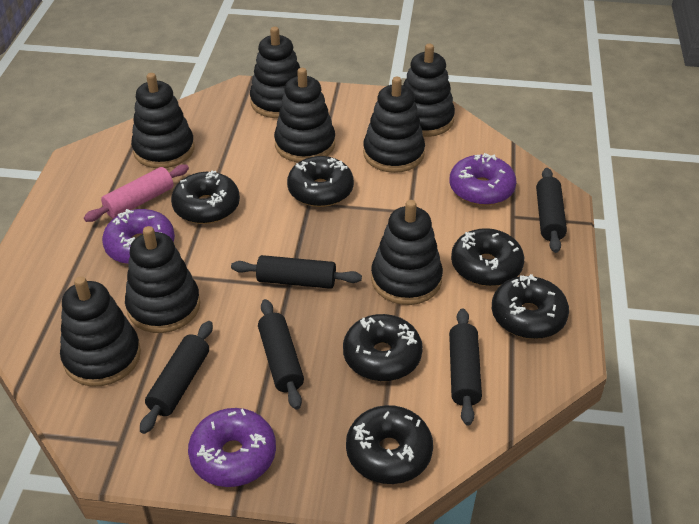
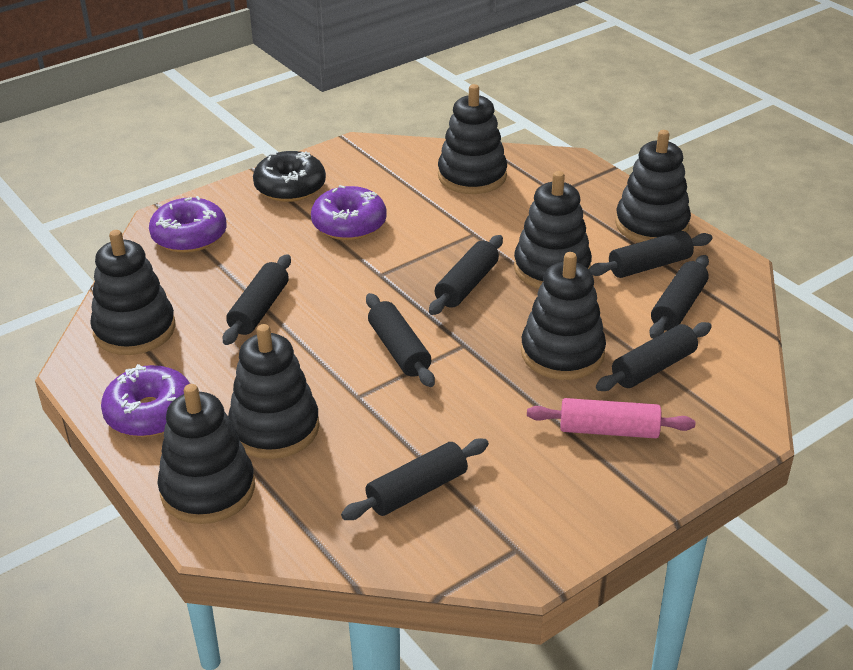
black donut: [171,171,240,224] [287,156,354,207] [343,314,423,381] [346,405,433,484] [451,228,524,286] [492,274,569,339] = 6 -> [253,151,326,202] = 1
black rolling pin: [140,321,213,434] [231,255,362,289] [258,299,304,410] [449,308,482,425] [536,168,567,253] = 5 -> [223,254,291,345] [341,439,489,520] [366,293,435,387] [429,235,503,315] [589,231,712,278] [596,322,712,391] [650,255,709,339] = 7
black stacking toy: [60,276,141,386] [125,226,200,333] [131,73,194,168] [250,27,300,118] [274,68,335,162] [363,77,425,173] [371,200,443,305] [403,44,455,137] = 8 -> [90,230,176,355] [157,384,255,524] [228,324,320,459] [438,84,507,194] [514,171,592,289] [521,252,606,380] [615,130,691,243] = 7

